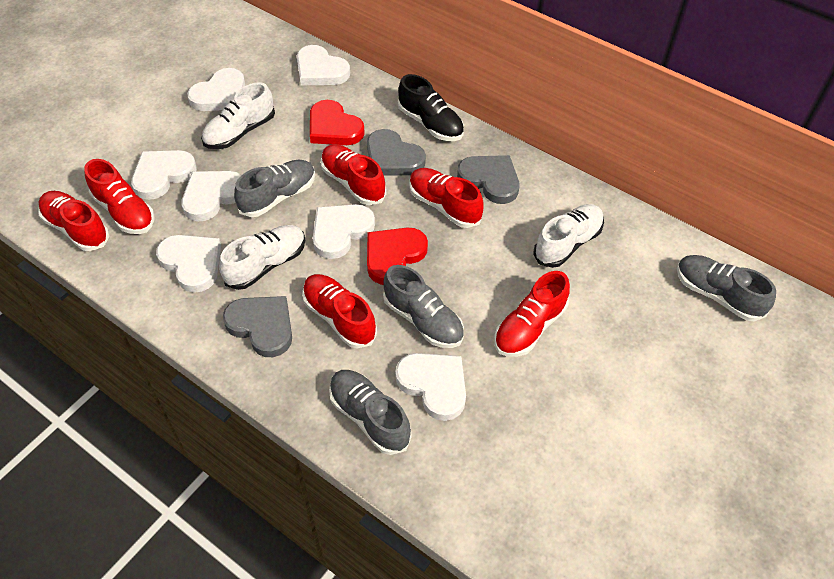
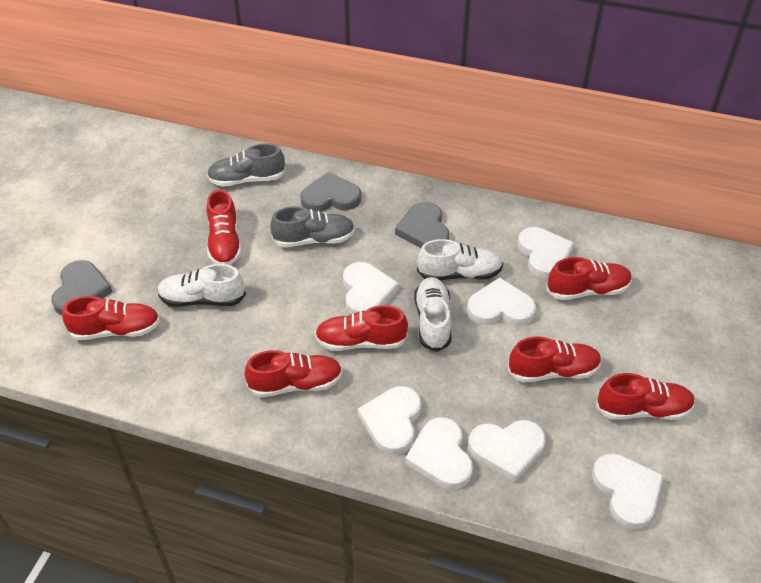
black shoe: [398,74,464,141] = 1 -> none = 0
grey shoe: [234,160,315,217] [329,370,412,455] [383,265,464,348] [677,255,776,321] = 4 -> [207,143,286,187] [270,206,355,247] = 2
red heart: [310,100,365,145] [367,227,428,285] = 2 -> none = 0
red shoe: [38,191,110,251] [84,159,155,234] [302,274,377,348] [321,144,386,205] [409,168,484,228] [494,271,570,357] = 6 -> [62,296,160,340] [206,189,242,265] [245,350,343,397] [315,305,408,351] [508,336,602,383] [547,257,632,300] [596,373,695,420] = 7

